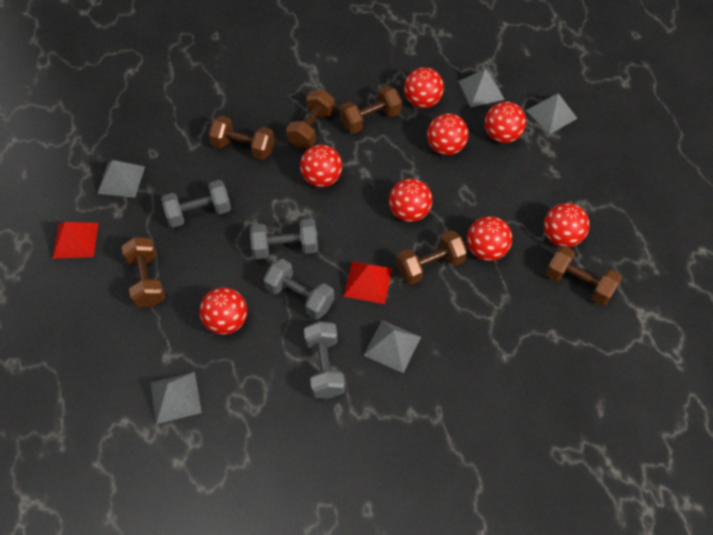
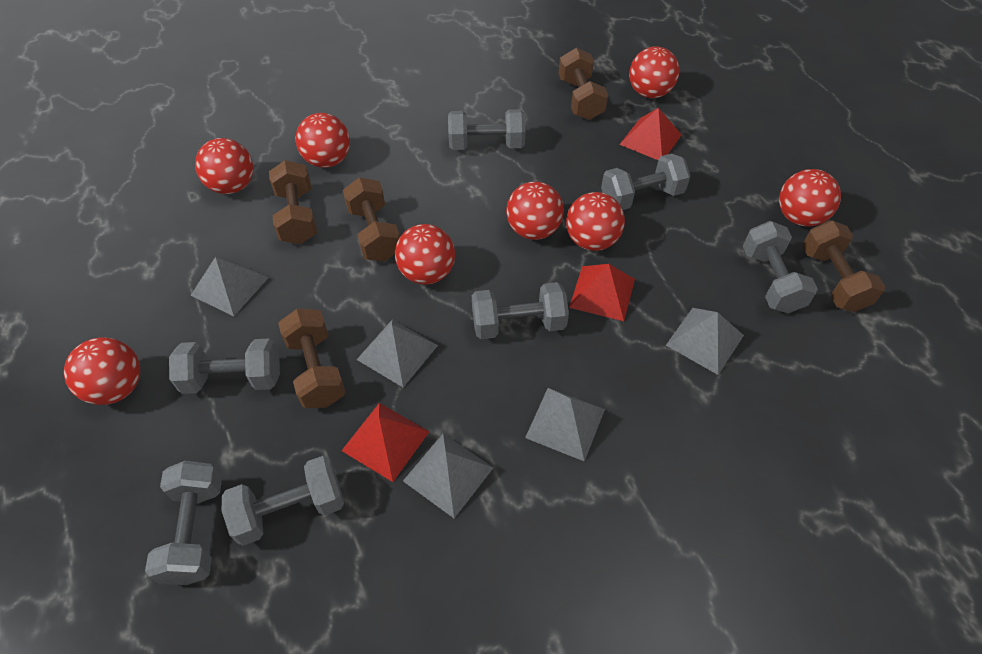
brown dumbbell: [121,237,165,307] [208,116,275,160] [286,89,335,149] [339,85,402,134] [396,230,468,285] [546,246,622,305] = 6 -> [269,160,317,244] [278,309,346,408] [343,177,400,261] [558,48,608,120] [802,220,885,312] = 5
grey dumbbell: [161,180,231,228] [250,219,318,259] [263,259,334,319] [304,321,345,399] = 4 -> [145,461,222,585] [169,338,280,394] [222,456,344,546] [448,109,525,150] [472,282,569,339] [601,153,690,210] [743,221,818,313] = 7
red pyramid: [53,222,98,259] [344,261,393,304] = 2 -> [341,403,429,482] [569,264,635,321] [619,108,682,160] = 3

